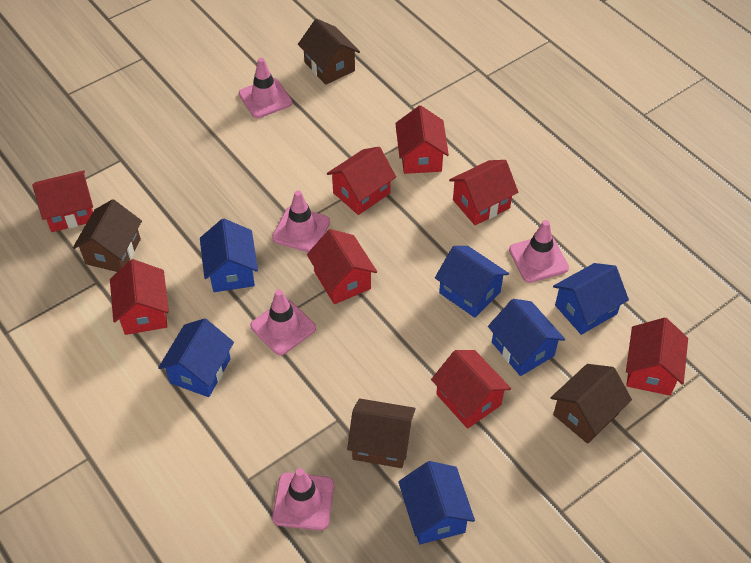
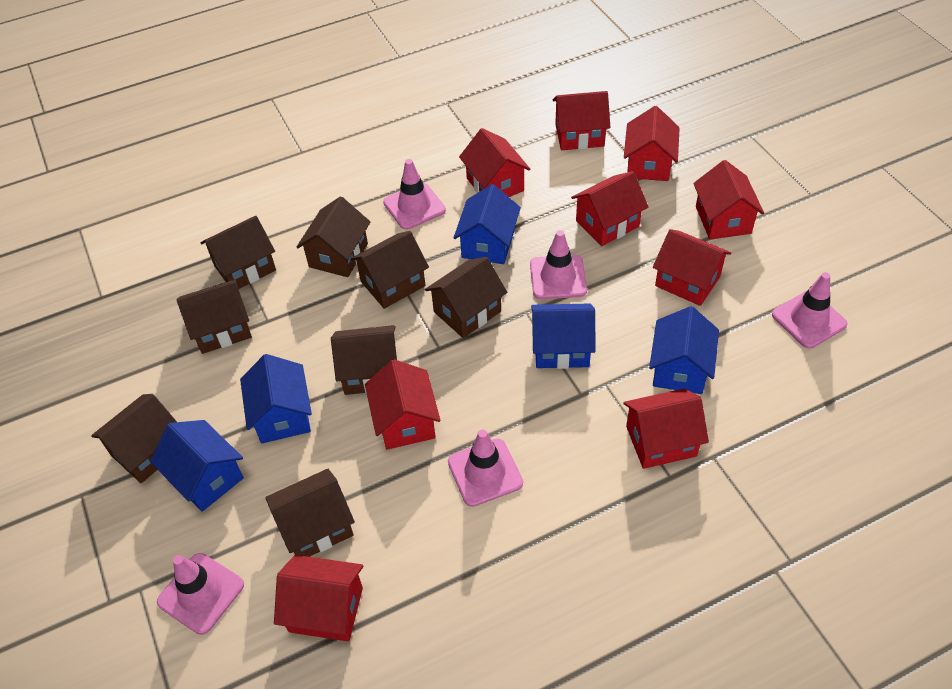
blue house: [158,318,234,397] [200,219,258,292] [398,461,475,544] [435,246,509,318] [488,299,565,376] [553,263,629,335] = 6 -> [150,420,244,512] [240,354,312,443] [453,184,521,264] [531,304,596,369] [649,306,719,394] = 5
brown house: [73,199,142,272] [298,19,360,85] [347,398,416,468] [551,364,632,444] = 4 -> [91,394,177,483] [176,279,252,354] [201,216,276,289] [265,469,355,557] [297,196,370,277] [331,325,397,395] [351,231,429,309] [425,257,507,338] = 8
red house: [32,170,93,232] [110,259,169,335] [307,229,377,304] [327,147,396,215] [395,105,449,174] [431,350,511,429] [449,160,519,225] [626,317,688,396] = 8 -> [274,555,363,641] [365,359,441,450] [459,128,530,197] [553,91,610,150] [571,171,649,246] [623,388,709,469] [624,106,680,181] [653,229,731,306] [693,160,764,240] = 9

